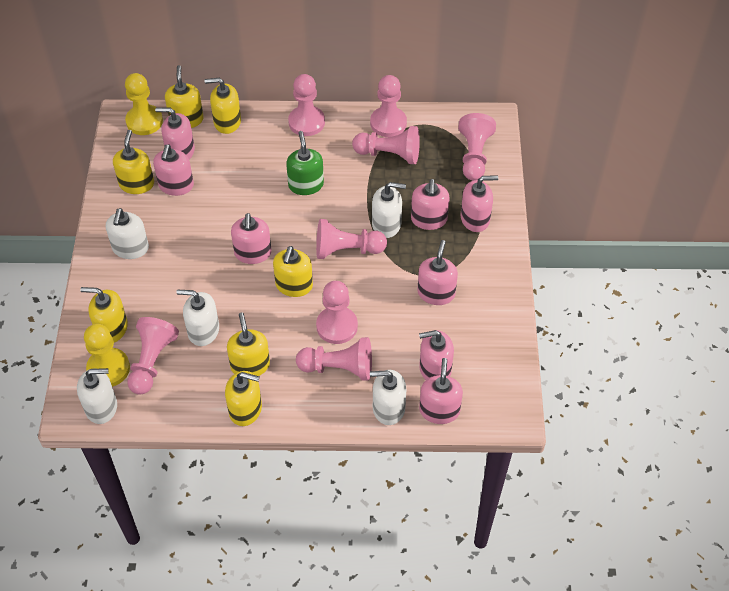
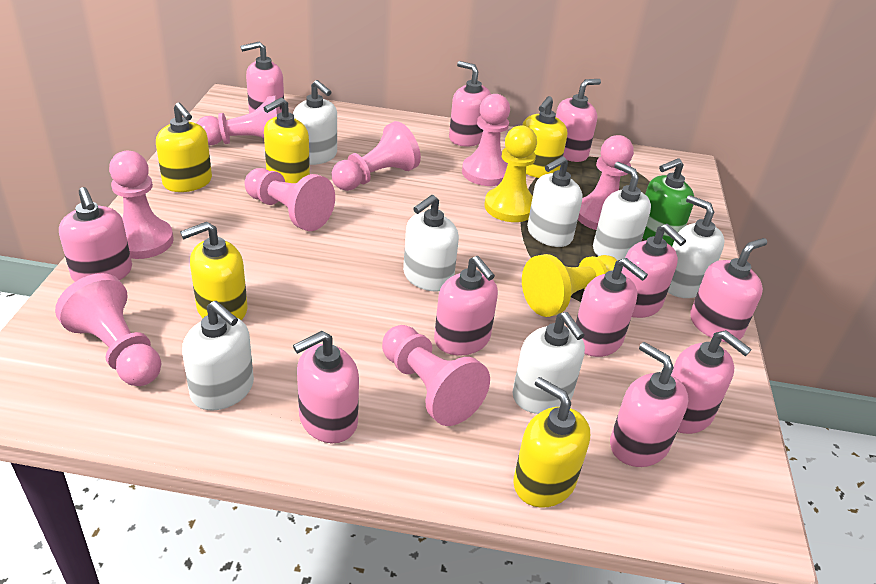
pink soap dispenser: [153,144,194,196] [155,108,195,159] [231,213,272,264] [411,179,450,230] [417,240,458,305] [419,330,454,380] [419,358,463,424] [460,175,498,232] = 8 -> [59,187,132,282] [240,41,284,113] [293,331,359,443] [434,256,498,355] [449,61,491,147] [556,79,601,162] [576,258,648,357] [610,342,688,467] [621,224,686,318] [671,330,752,434] [690,238,767,342] = 11
white soap dispenser: [77,368,117,424] [106,208,149,259] [176,290,219,346] [370,370,407,425] [372,182,406,238] = 5 -> [182,301,254,410] [293,80,337,165] [403,195,459,292] [512,312,585,414] [527,156,582,247] [593,162,651,260] [668,195,725,298] = 7
yellow soap dispenser: [80,287,128,343] [113,130,154,194] [165,65,204,128] [204,78,241,134] [225,371,262,426] [227,313,270,376] [273,246,313,297] = 7 -> [156,103,212,192] [180,222,248,320] [264,98,310,183] [513,377,590,508] [522,96,567,178] = 5

